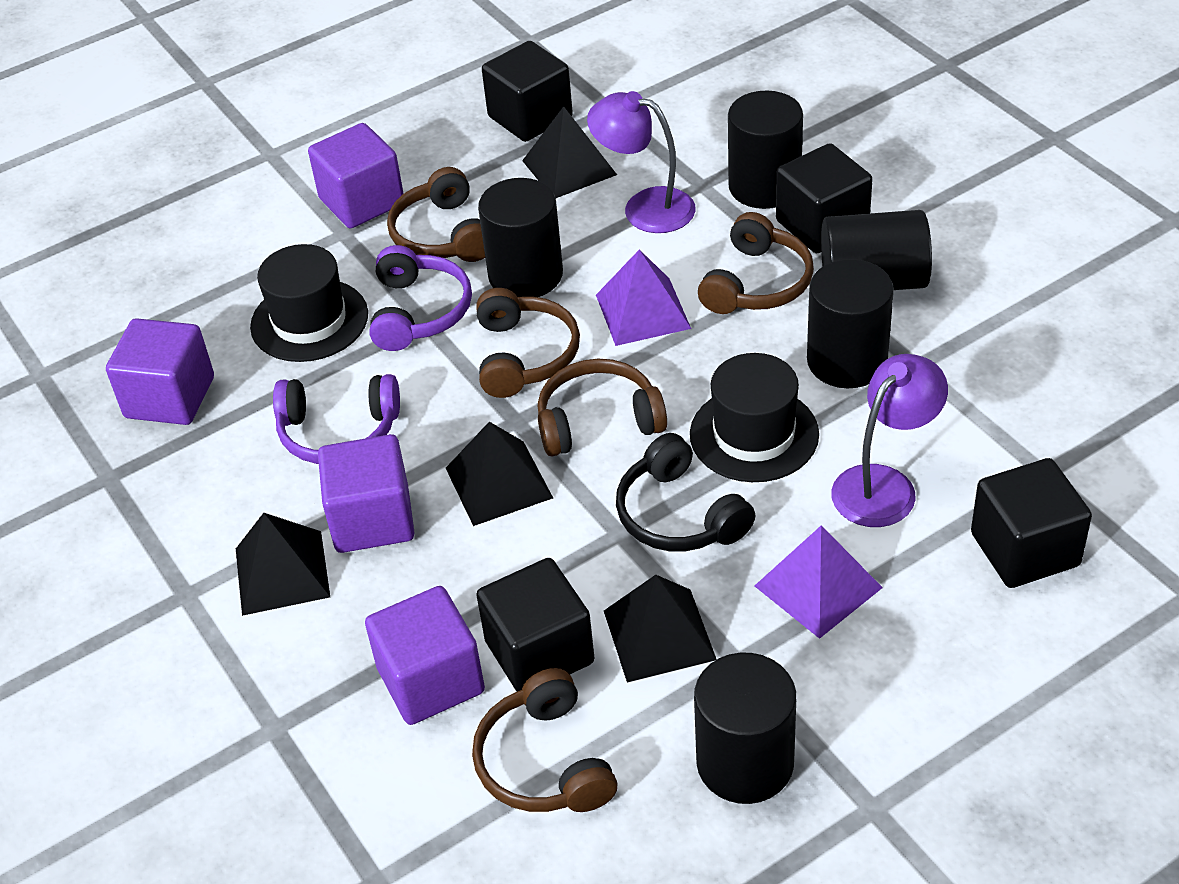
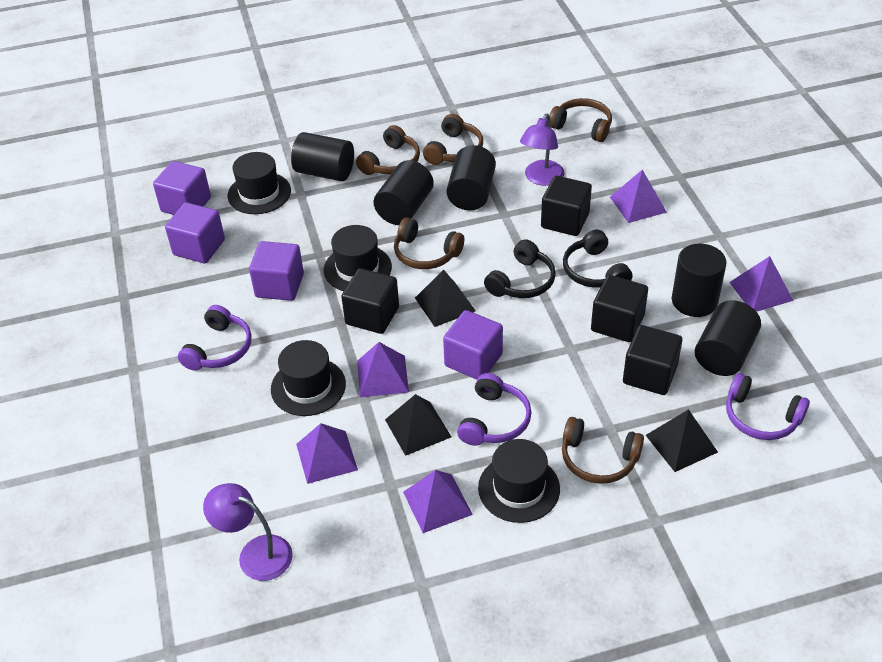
black hat: [250,244,368,362] [690,353,819,482] = 2 -> [227,152,291,214] [271,340,346,416] [324,225,392,291] [478,439,560,523] = 4
black headphones: [616,433,755,551] = 1 -> [484,239,556,298] [563,229,633,288] = 2
black pyramid: [236,513,330,616] [446,422,553,526] [522,106,617,198] [604,575,717,682] = 4 -> [385,394,451,456] [415,270,476,327] [646,409,718,472] = 3
purple headphones: [273,374,400,464] [369,245,472,351] = 2 -> [178,305,252,371] [457,373,532,446] [726,373,810,440] = 3
purple pyramid: [596,249,691,346] [755,525,883,639] = 2 -> [296,423,358,484] [357,342,409,397] [403,470,473,533] [610,170,667,223] [729,256,793,312] = 5

